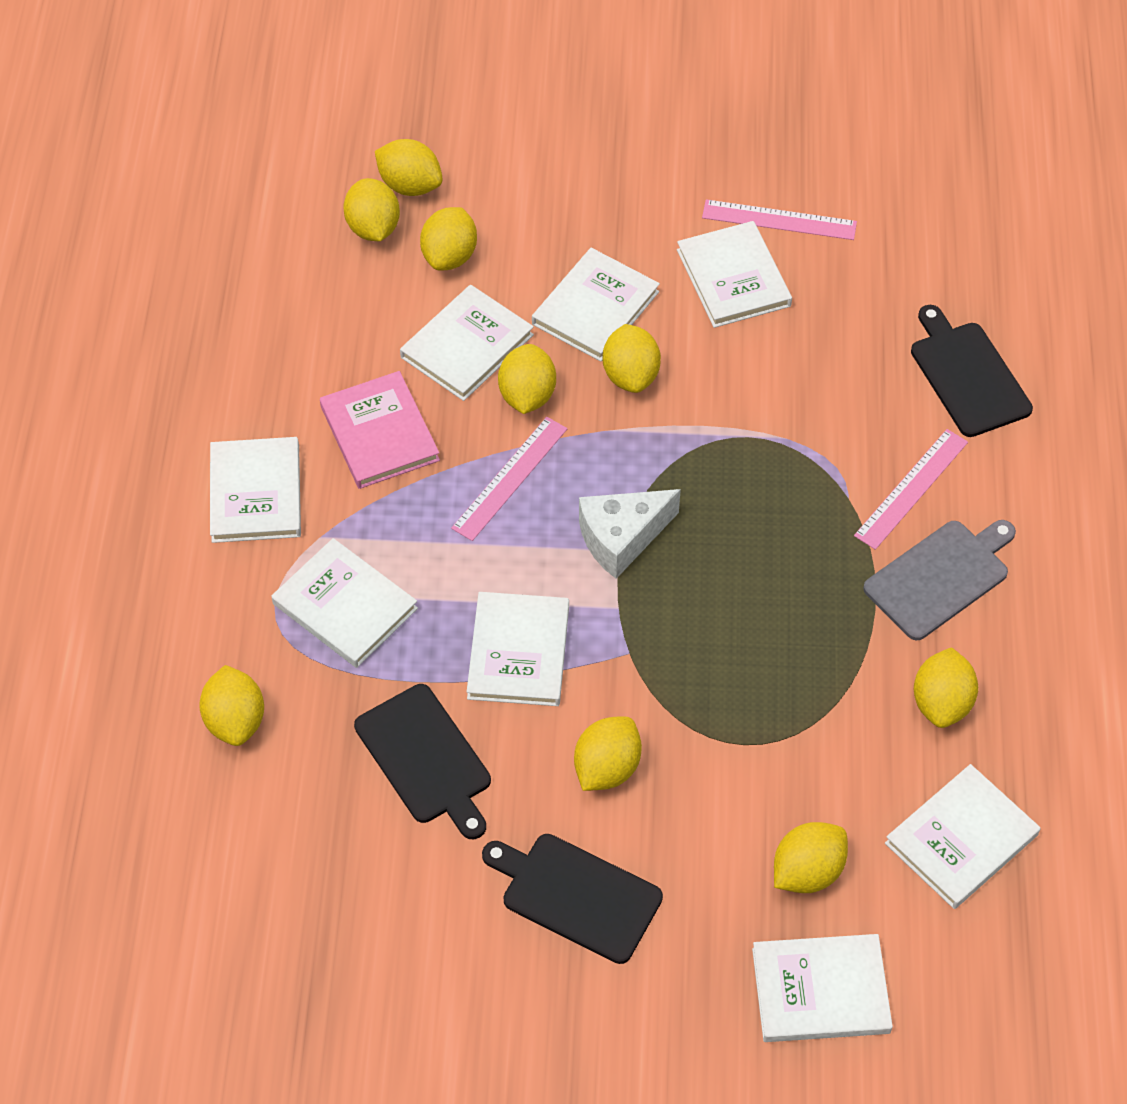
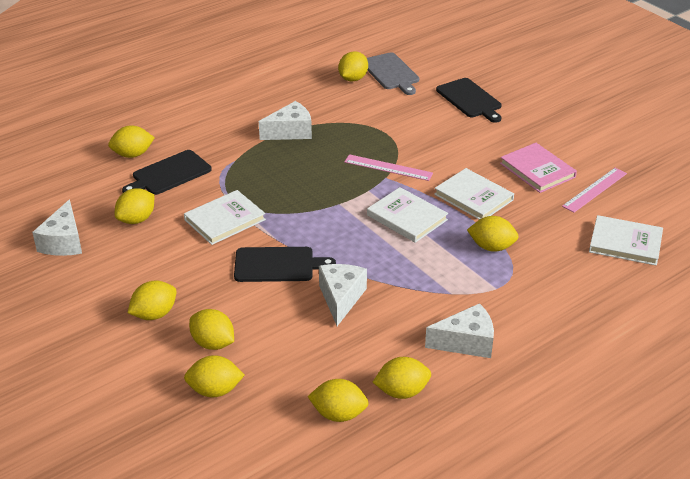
pink ruler: [451,417,567,541] [702,199,857,240] [854,429,968,550] = 3 -> [344,154,433,181] [562,168,627,213] = 2
white book: [210,437,301,543] [272,538,418,668] [400,285,534,401] [467,592,569,706] [532,248,660,362] [677,221,792,328] [752,934,893,1042] [885,764,1040,909] = 8 -> [184,190,266,245] [367,187,448,243] [434,168,514,220] [589,215,663,266] = 4
white cheese: [579,489,681,579] = 1 -> [32,199,82,256] [259,101,312,140] [319,264,367,326] [425,303,494,358] = 4

